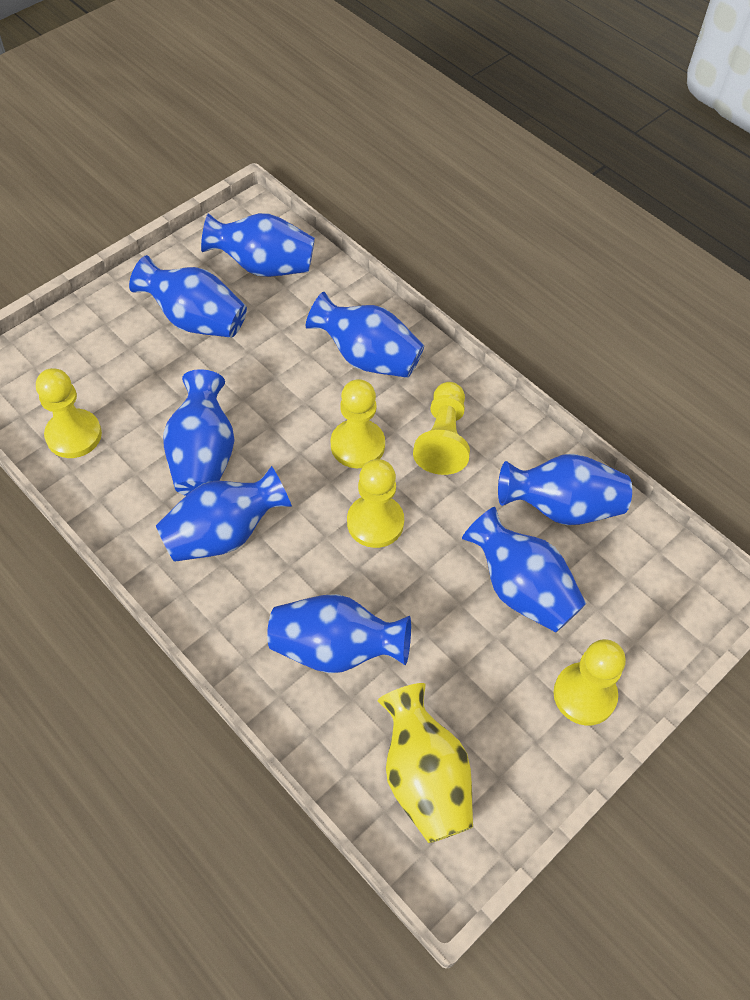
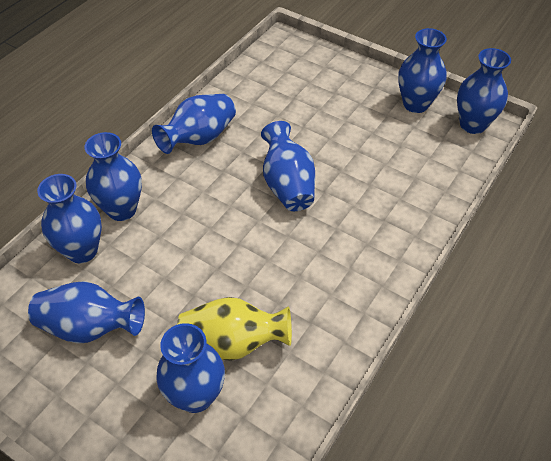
yellow pawn: [36,368,102,458] [331,379,385,468] [347,459,404,548] [413,382,470,475] [553,639,626,726] = 5 -> none = 0

